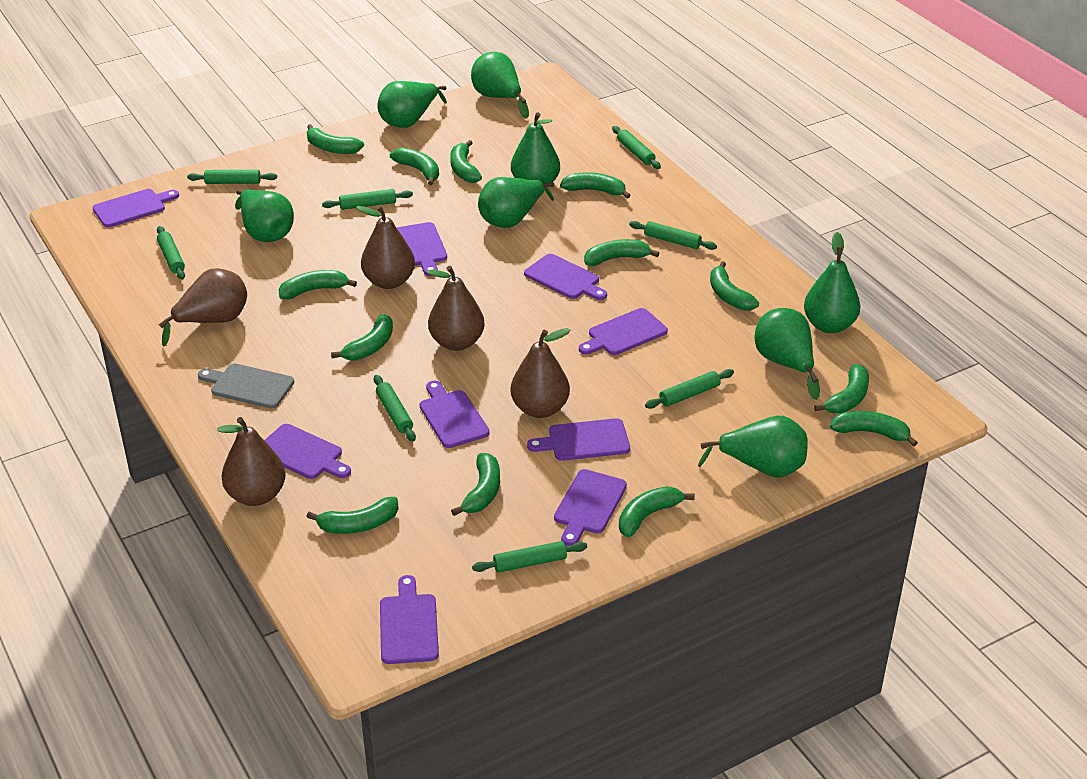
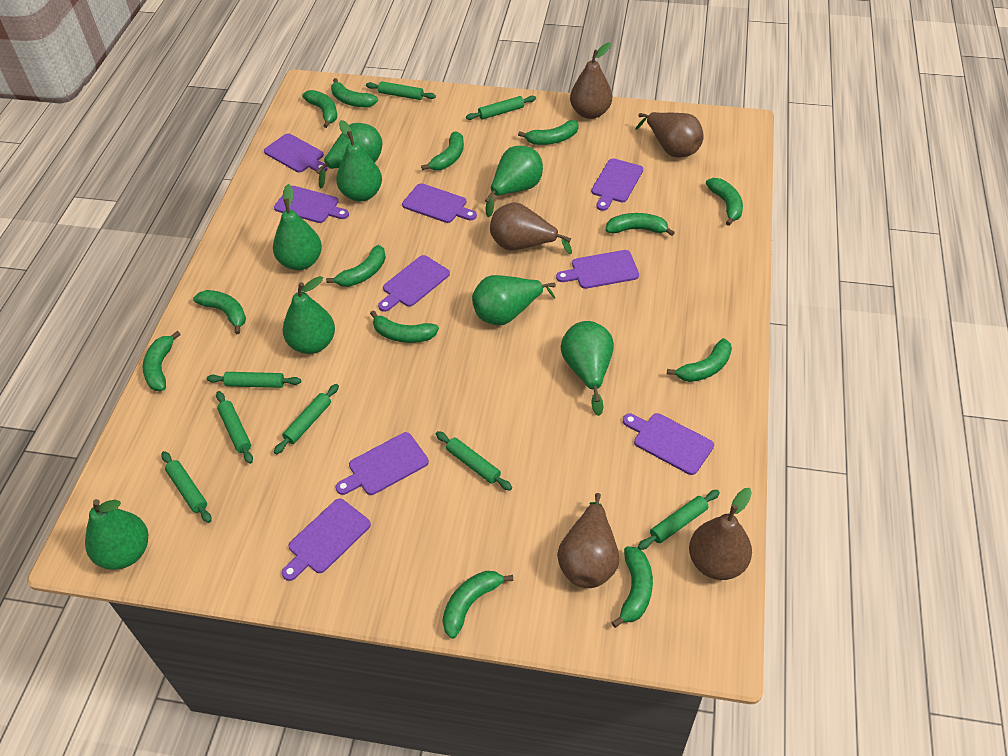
grey cutting board: [198,363,294,408] = 1 -> none = 0

